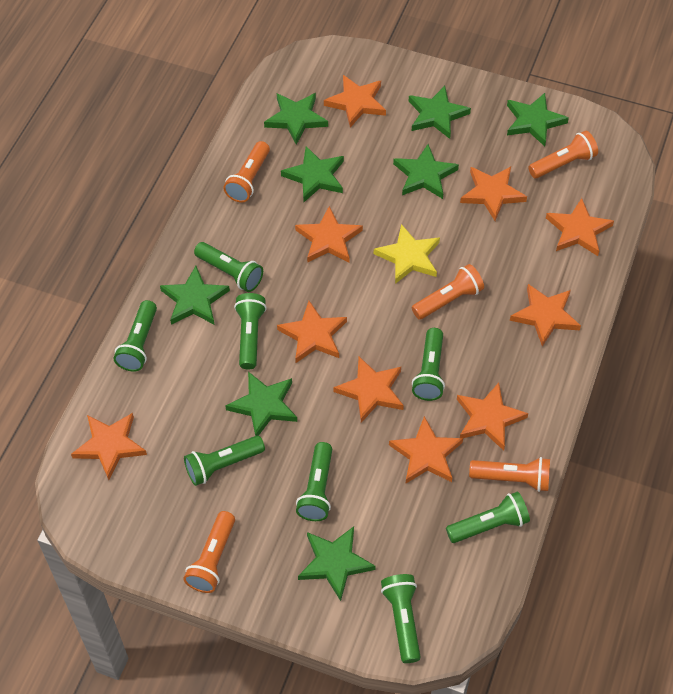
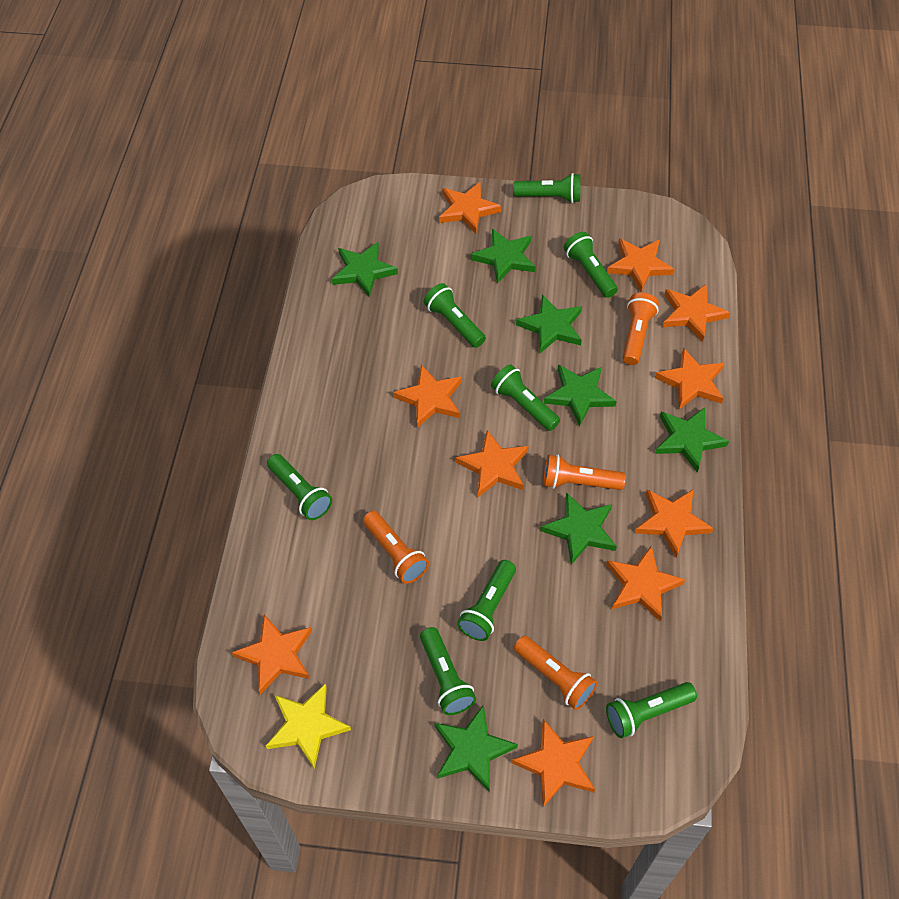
green star: [160,266,230,325] [225,372,297,436] [264,93,328,145] [281,146,344,202] [298,526,376,601] [393,144,459,199] [409,86,471,139] [507,93,569,147] = 8 -> [332,242,398,298] [435,705,518,792] [471,229,536,284] [516,294,582,353] [541,492,617,565] [544,365,617,426] [655,407,729,473] = 7
orange flashlight: [183,511,235,593] [223,141,270,202] [412,264,484,320] [469,457,550,492] [528,131,598,179] = 5 -> [363,511,429,584] [514,636,597,710] [543,454,626,490] [623,293,659,365] = 4

